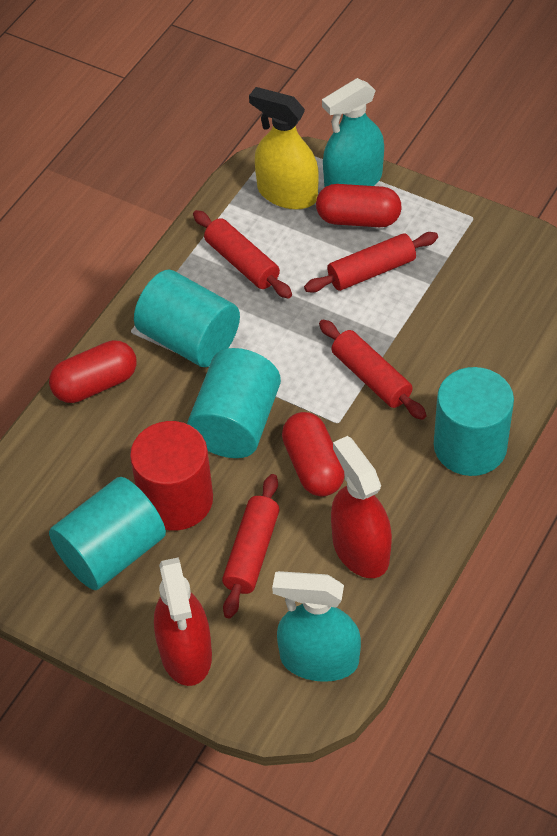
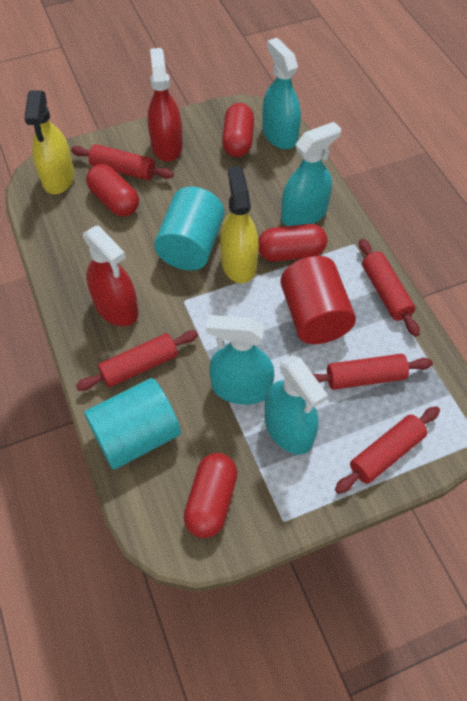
red capsule: [49,340,136,403] [282,412,344,496] [316,184,402,227] = 3 -> [86,164,139,217] [184,453,237,538] [222,103,254,157] [258,224,327,262] = 4
red rolling pin: [193,210,292,298] [222,474,280,619] [304,232,438,293] [319,319,427,420] = 4 -> [71,144,174,180] [76,330,198,391] [312,354,433,390] [335,406,440,494] [359,239,420,337] = 5
turquoise cylinder: [49,477,166,590] [134,270,240,367] [187,348,281,458] [434,367,514,476] = 4 -> [84,378,181,470] [154,187,224,271] = 2
turquoise spray bottle: [272,571,361,682] [322,78,384,187] = 2 -> [206,315,274,405] [262,38,301,149] [265,355,328,455] [281,122,341,226] = 4
yellow spray bottle: [249,87,318,210] = 1 -> [24,91,74,194] [220,166,259,283] = 2

